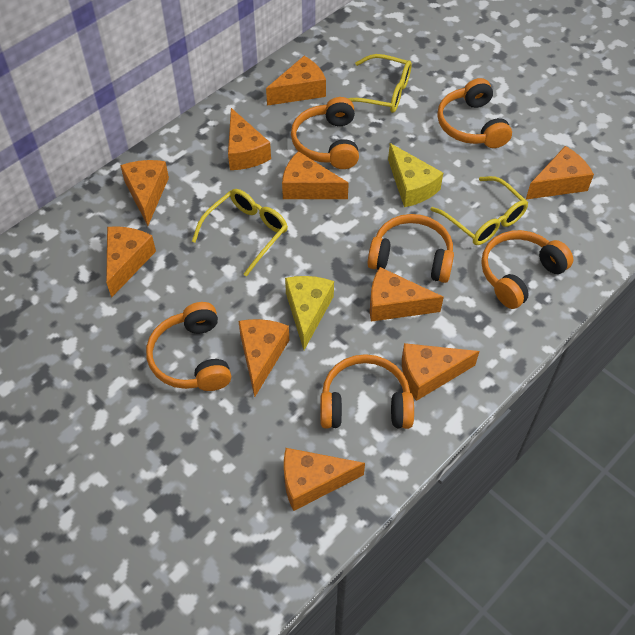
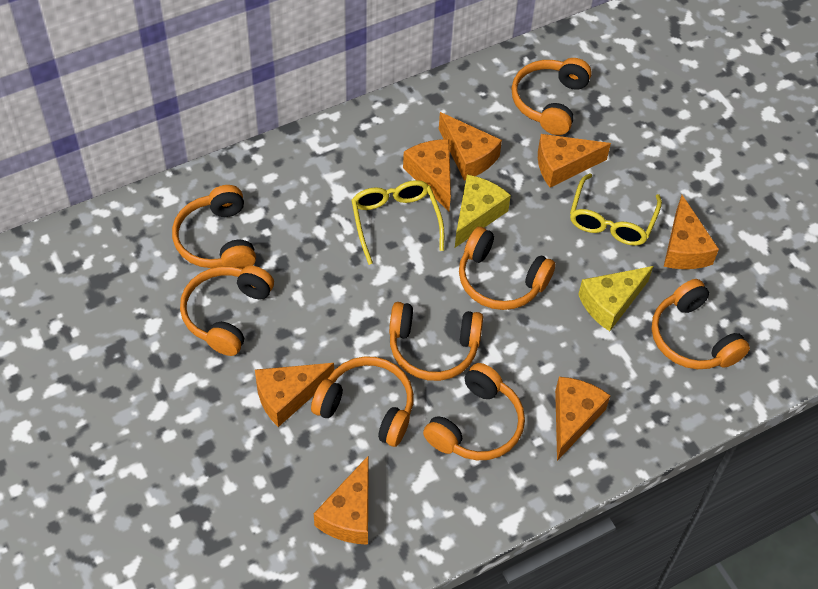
orange cheese: [106,226,156,298] [120,160,169,226] [228,108,271,170] [238,319,289,397] [266,56,326,106] [282,151,349,199] [284,448,365,511] [370,267,444,322] [402,343,479,401] [526,146,594,199] = 10 -> [255,363,334,427] [314,455,369,545] [403,139,451,211] [439,112,502,181] [538,134,611,188] [555,377,611,461] [664,195,719,269] = 7
orange headphones: [146,302,231,391] [291,97,359,169] [321,354,414,429] [367,214,454,283] [437,78,512,148] [481,230,573,309] = 6 -> [172,185,256,269] [180,265,274,356] [311,356,414,447] [389,302,483,381] [423,363,525,460] [459,227,555,310] [512,58,592,135] [651,279,750,369] = 8
yellow glasses: [192,189,288,277] [348,54,412,113] [430,176,528,245] = 3 -> [352,180,444,265] [570,173,662,246] = 2

